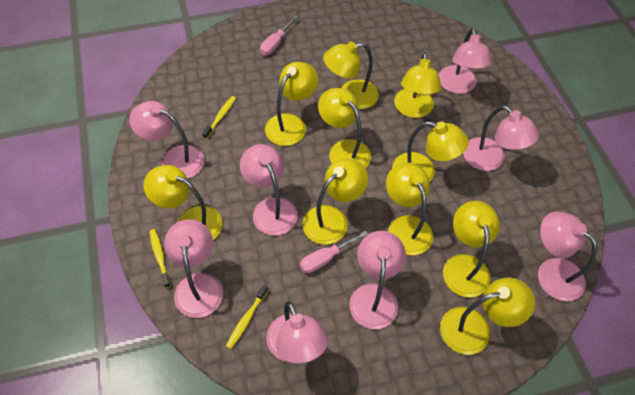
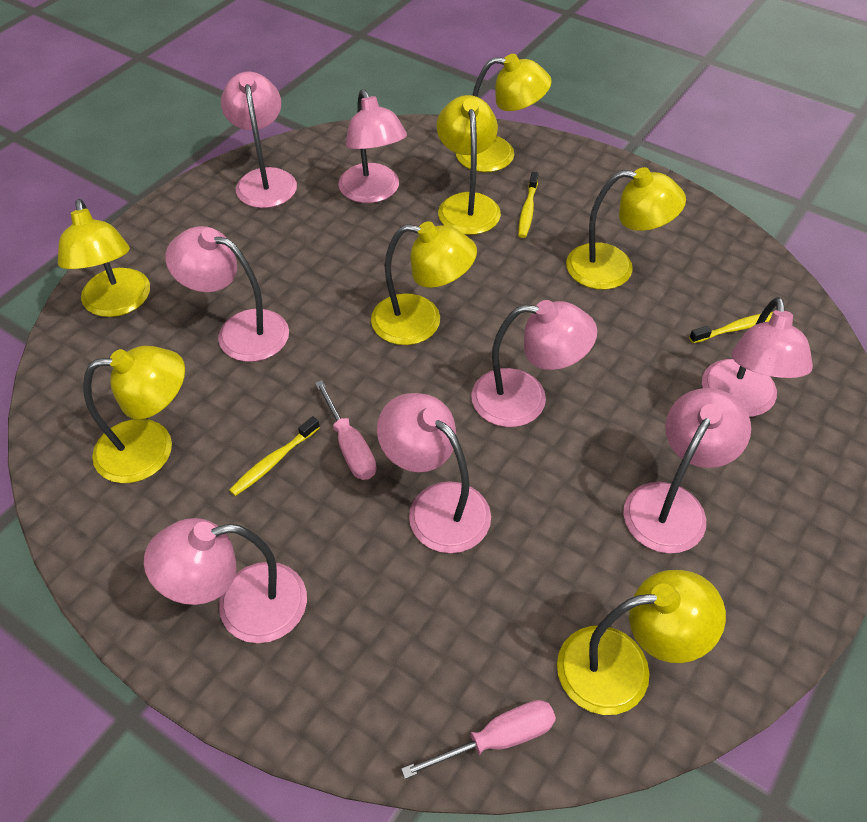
yellow lamp: [144,165,223,240] [265,62,318,146] [302,158,368,245] [318,88,371,168] [323,41,379,109] [386,162,433,255] [392,121,469,182] [394,52,441,118] [440,278,535,355] [443,201,500,297] = 10 -> [58,199,150,317] [83,346,185,483] [371,221,477,345] [437,95,501,235] [456,54,552,172] [557,570,726,715] [566,167,686,290] = 7

